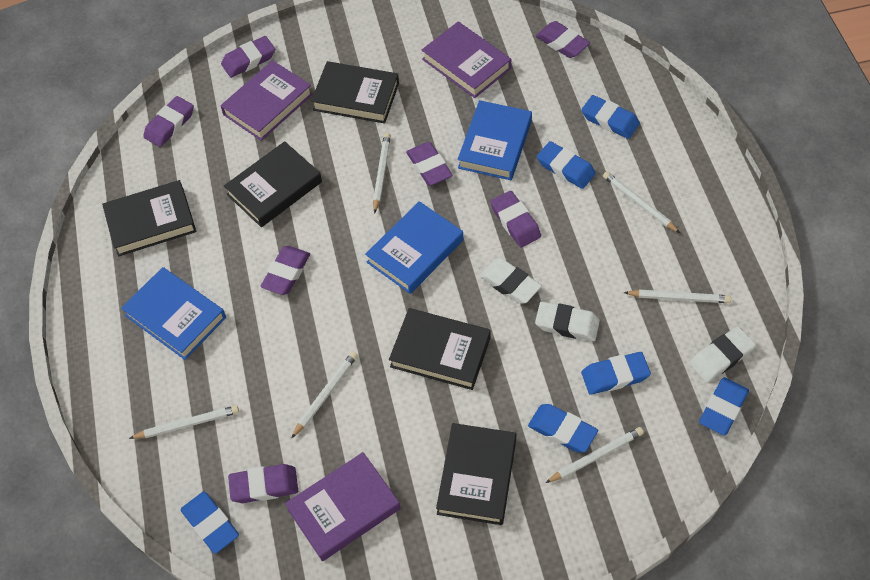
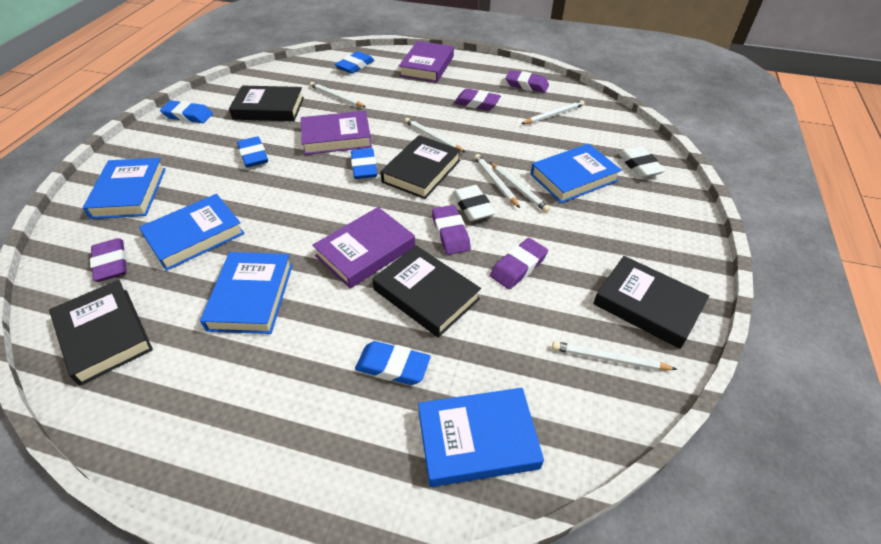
blue book: [121,267,226,360] [365,201,463,294] [458,100,532,180] = 3 -> [83,158,166,219] [139,194,245,271] [200,252,293,334] [418,388,544,487] [531,143,622,203] = 5
blue eraser: [181,492,239,554] [528,404,598,452] [537,141,596,189] [581,95,640,139] [581,352,651,395] [699,377,749,436] = 6 -> [160,100,213,123] [237,136,268,167] [335,51,374,74] [351,148,377,179] [355,341,431,385] = 5
purple eraser: [143,96,194,147] [221,36,275,78] [228,464,298,503] [261,246,310,295] [406,142,453,186] [490,191,541,247] [536,21,590,58] = 7 -> [90,238,127,282] [432,205,471,255] [454,89,501,110] [490,238,548,289] [505,70,549,93] = 5
white eraser: [479,258,542,304] [535,302,600,341] [689,326,756,382] = 3 -> [453,185,496,221] [618,146,666,178] = 2

